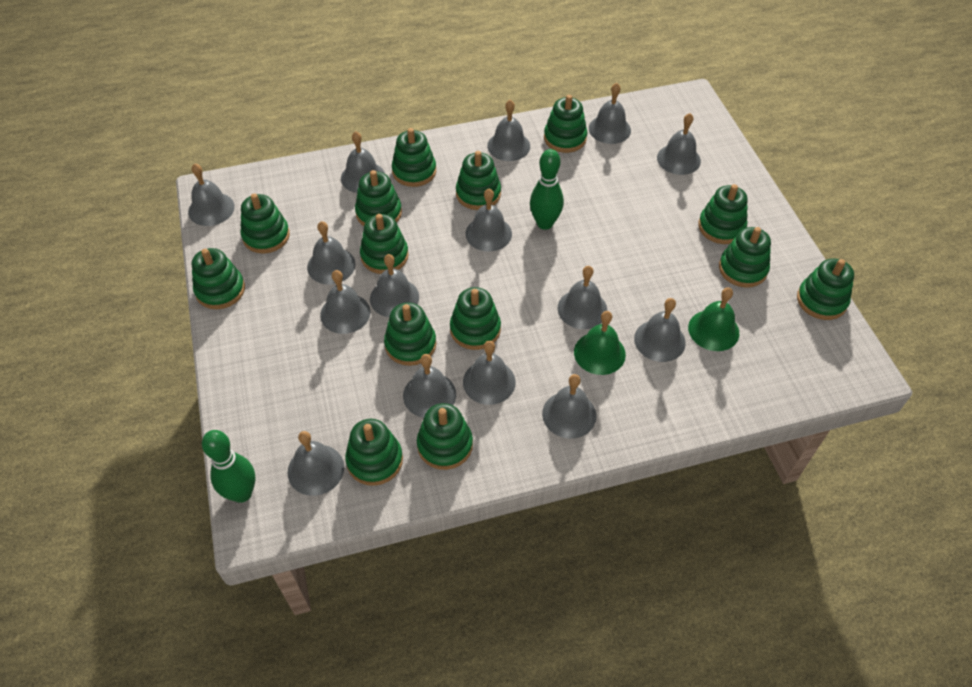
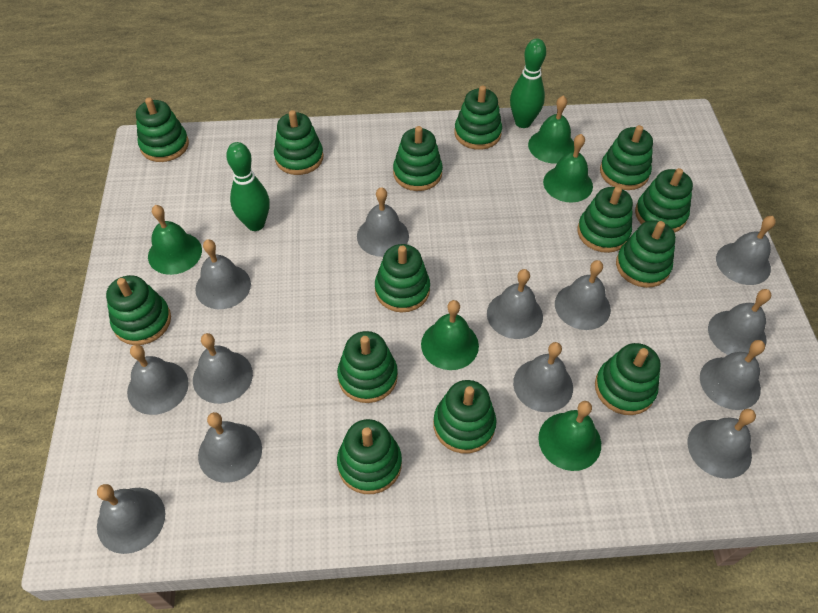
green bell: [574,311,626,375] [688,287,739,351] = 2 -> [148,205,202,275] [421,300,479,370] [528,95,574,164] [538,401,601,471] [543,134,593,203] = 5
grey bell: [188,163,235,226] [287,431,344,496] [307,221,356,284] [320,270,370,334] [341,131,385,193] [370,254,419,317] [403,354,456,418] [463,341,516,405] [465,189,512,251] [487,100,530,161] [542,374,597,439] [557,266,607,329] [589,83,631,144] [634,298,686,362] [657,113,701,175] = 15 -> [97,484,165,554] [127,344,189,415] [193,333,253,404] [195,239,251,309] [198,412,262,483] [357,187,409,257] [487,269,543,339] [513,342,573,412] [555,260,611,330] [687,409,756,479] [700,340,765,410] [708,289,771,357] [716,216,776,285] = 13

